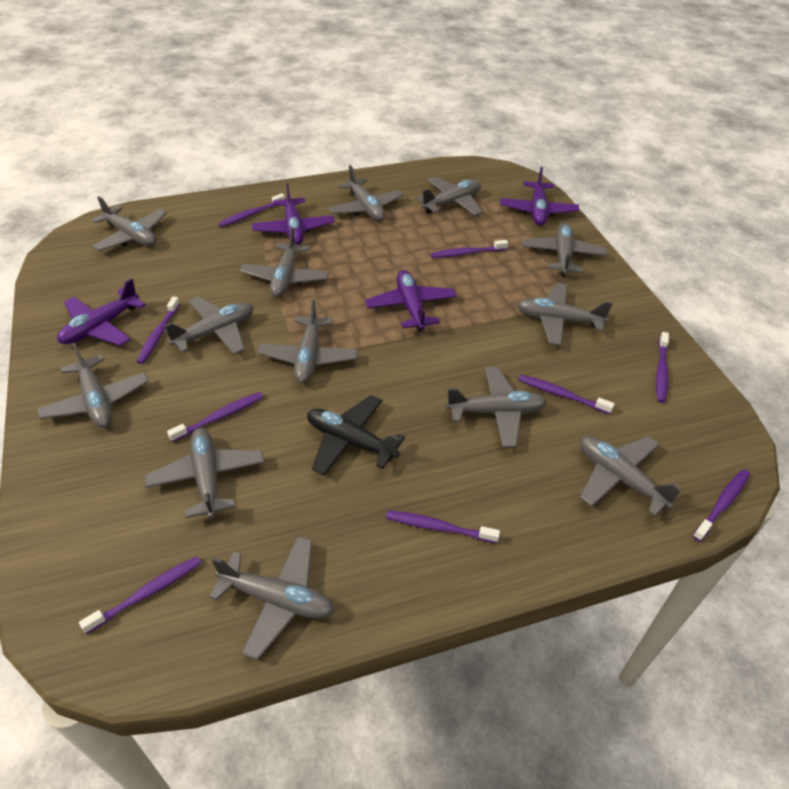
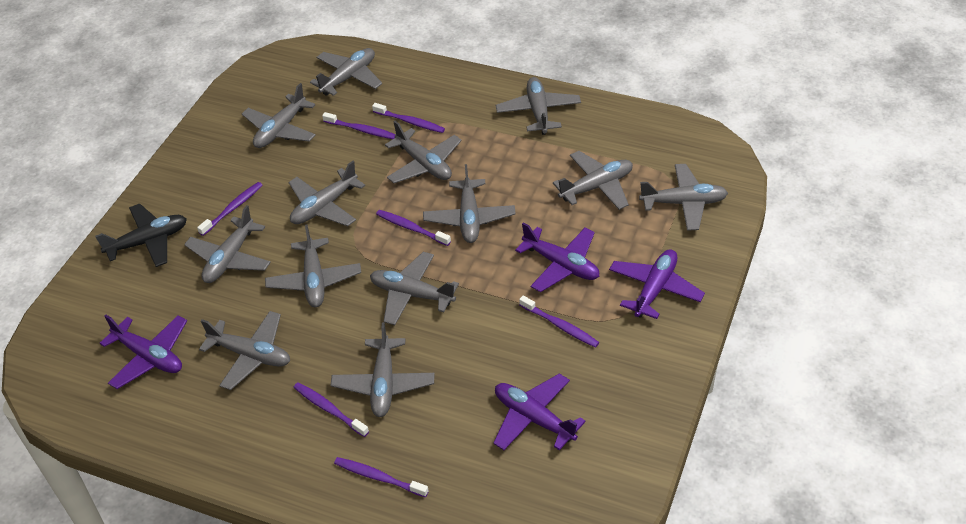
purple toothbrush: [79,556,201,634] [137,297,180,364] [167,392,263,442] [218,193,285,227] [386,510,500,543] [431,240,508,258] [518,375,615,414] [656,332,669,403] [693,469,750,541] = 9 -> [197,182,262,236] [293,382,369,437] [322,112,395,139] [334,457,429,497] [372,103,445,133] [376,210,451,246] [519,296,599,348] = 7

